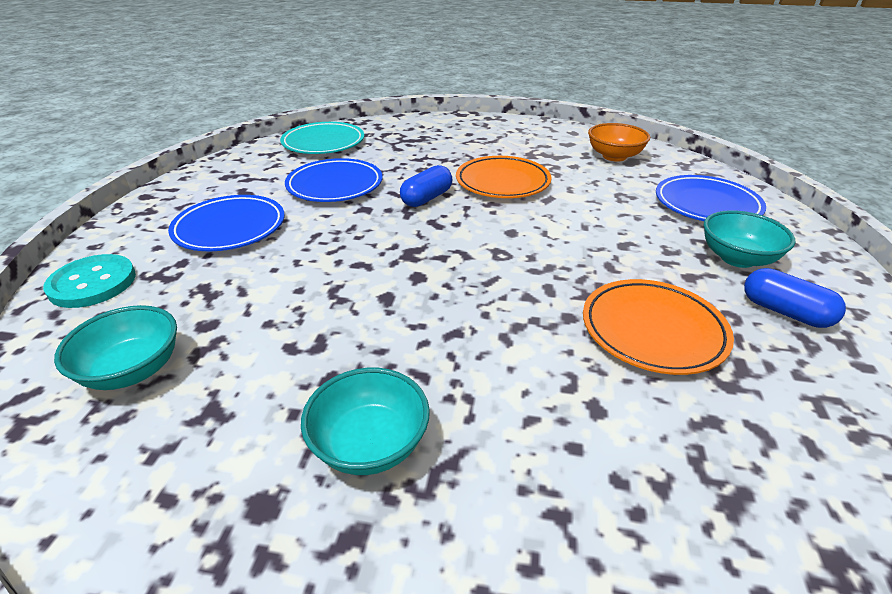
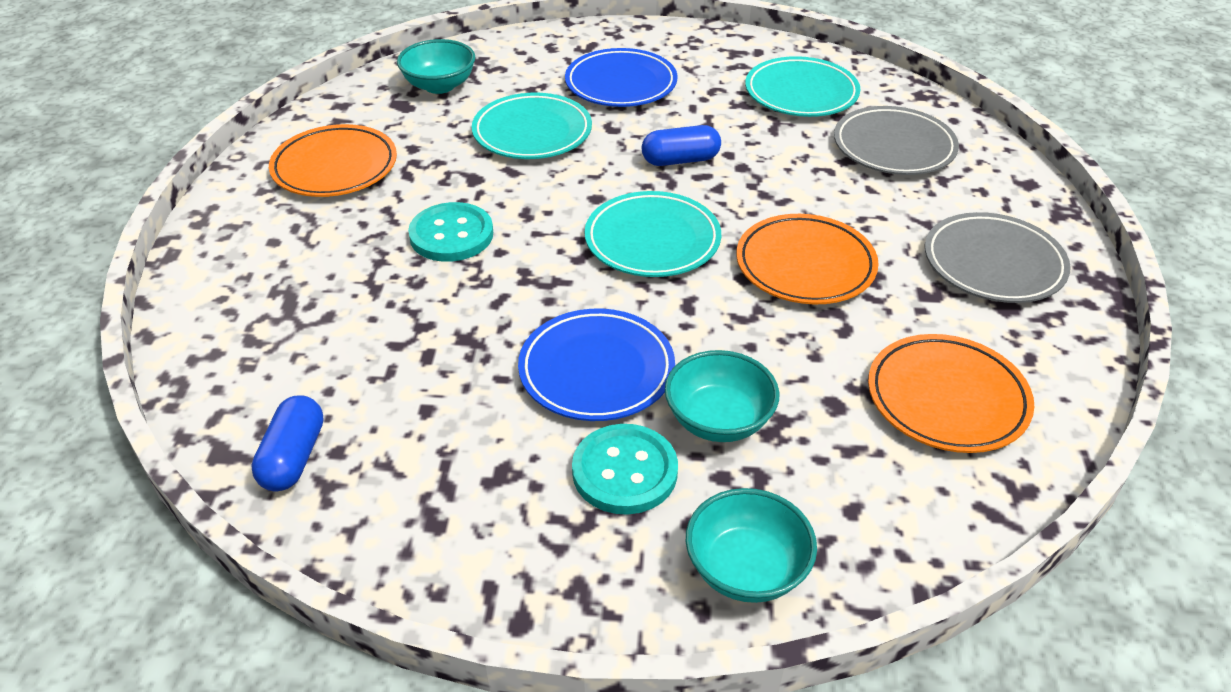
blue plate: [168,195,285,251] [285,158,382,202] [656,175,766,221] = 3 -> [518,309,675,421] [565,48,678,107] = 2
grey plate: none = 0 -> [834,106,959,175] [925,212,1071,303] = 2
orange bowl: [588,123,650,161] = 1 -> none = 0
orange plate: [456,156,552,198] [583,279,734,375] = 2 -> [269,124,397,197] [736,214,879,304] [868,334,1034,453] = 3
turquoise button: [43,254,136,308] = 1 -> [408,202,493,262] [572,424,678,515] = 2
turquoise plate: [280,122,364,154] = 1 -> [472,93,592,159] [585,191,721,277] [745,56,861,117] = 3

